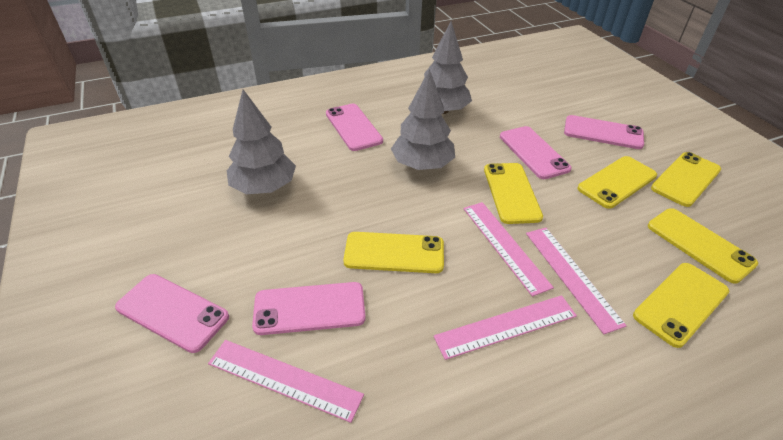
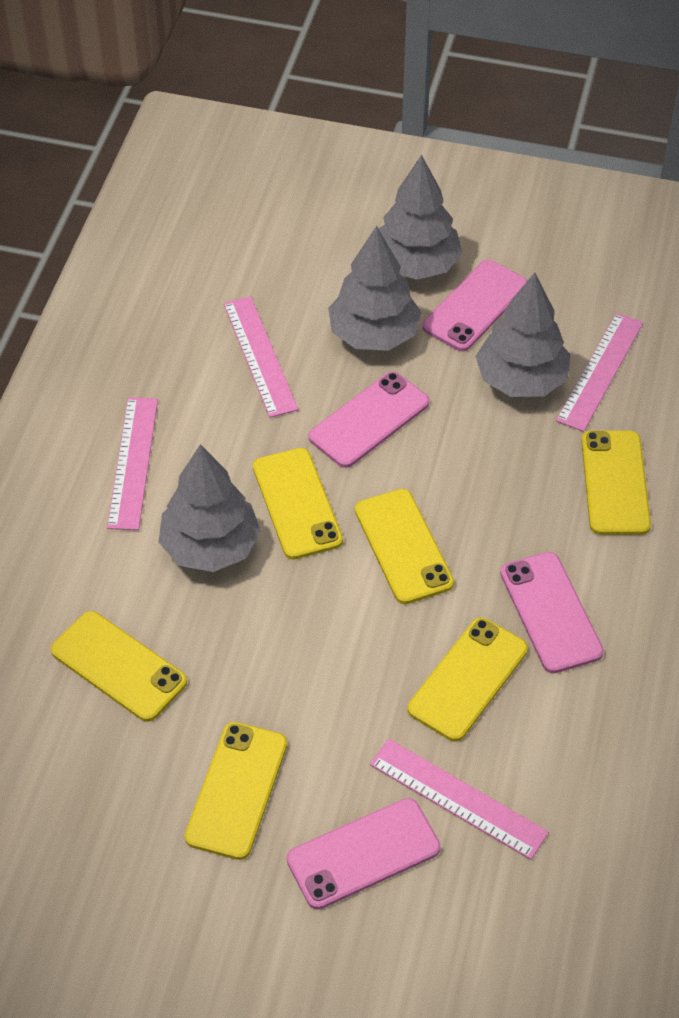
grey tree: [227,89,296,194] [391,69,455,170] [424,21,472,114] = 3 -> [158,444,261,572] [328,226,422,351] [378,155,463,280] [475,272,570,397] = 4
pink phone: [115,274,229,353] [252,282,366,335] [326,104,383,151] [500,126,572,179] [564,115,644,149] = 5 -> [287,798,441,909] [309,371,430,468] [422,260,527,351] [500,552,604,673] = 4

